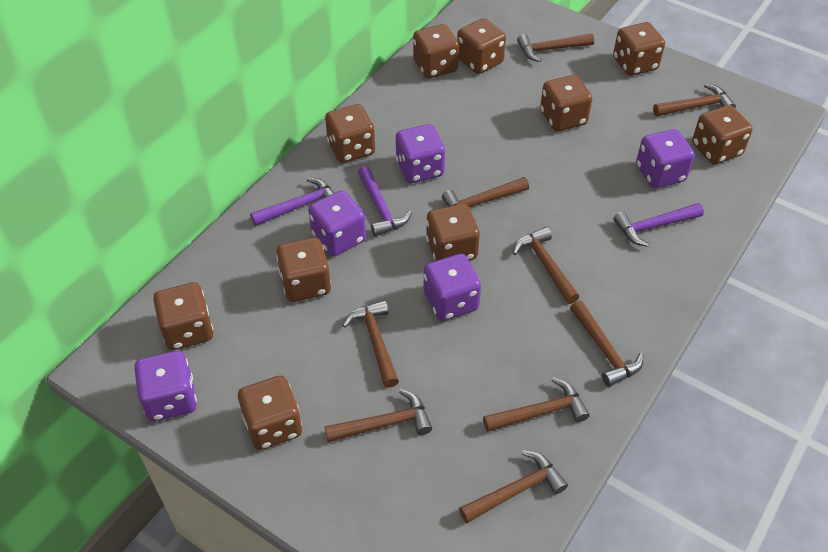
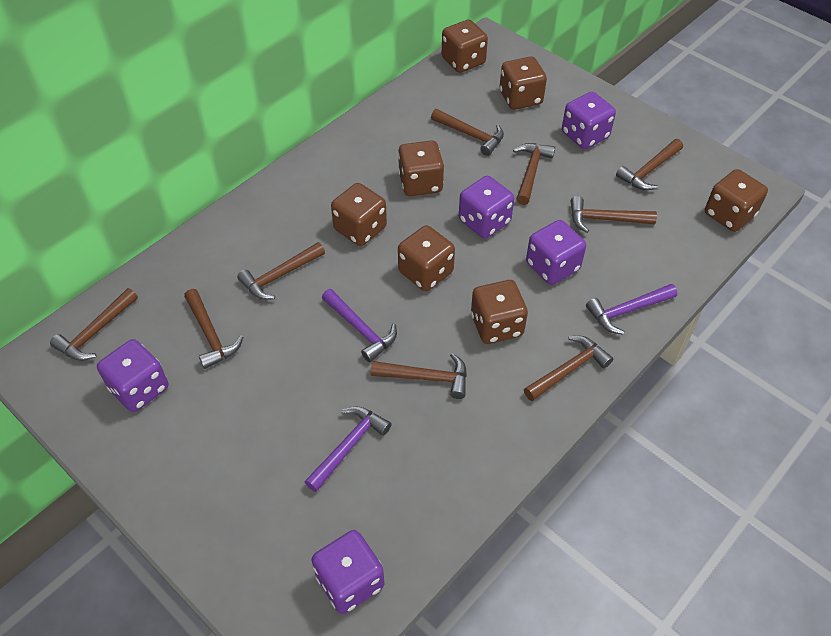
brown dice: [153,282,213,350] [238,375,302,450] [276,237,331,302] [325,104,375,163] [413,24,459,78] [426,204,480,261] [457,18,506,74] [540,75,592,131] [613,22,665,76] [692,105,753,164] = 10 -> [331,183,387,246] [398,140,444,196] [398,225,455,291] [442,20,488,73] [471,280,528,344] [500,56,547,110] [705,169,768,232] = 7

